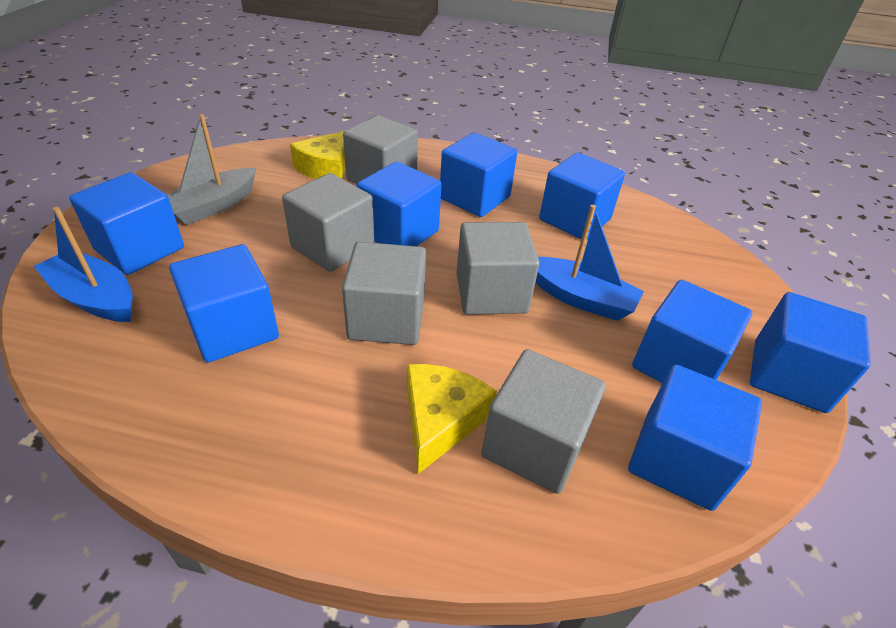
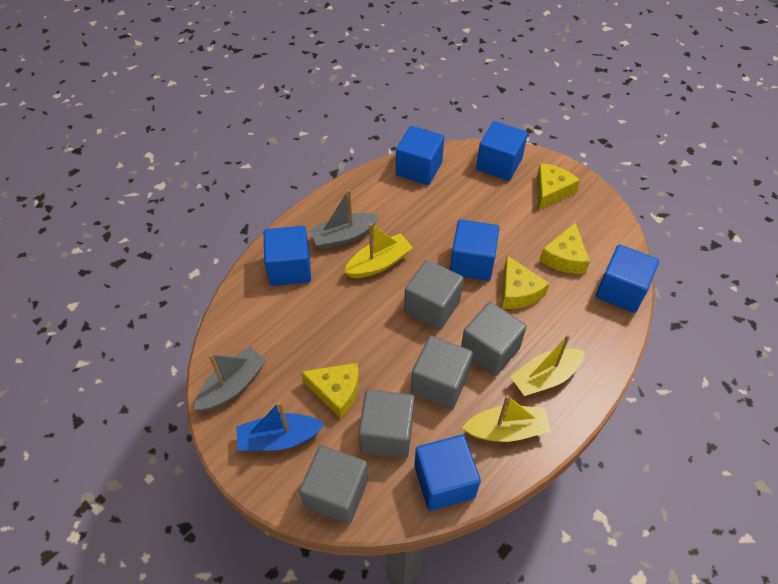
blue boat: [34,207,133,322] [536,205,644,321] = 2 -> [236,401,325,451] = 1
blue cube: [69,172,184,275] [169,244,279,363] [356,161,442,246] [440,133,517,217] [539,153,625,240] [628,364,762,511] [632,280,752,383] [750,292,871,413] = 8 -> [264,226,311,286] [396,126,444,185] [414,435,481,511] [450,219,499,281] [476,121,528,181] [596,244,659,313] = 6
grey boat: [167,114,256,225] = 1 -> [194,347,266,411] [309,189,379,249] = 2
yellow boat: none = 0 -> [344,223,413,278] [462,395,551,442] [510,334,585,396] = 3
yellow cheese: [290,130,346,179] [407,364,497,474] = 2 -> [301,363,359,419] [502,255,550,309] [537,163,580,210] [539,223,590,274] = 4

